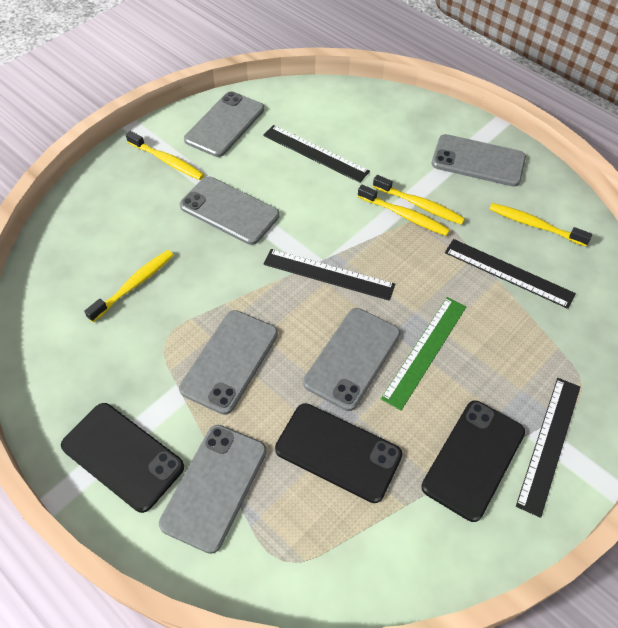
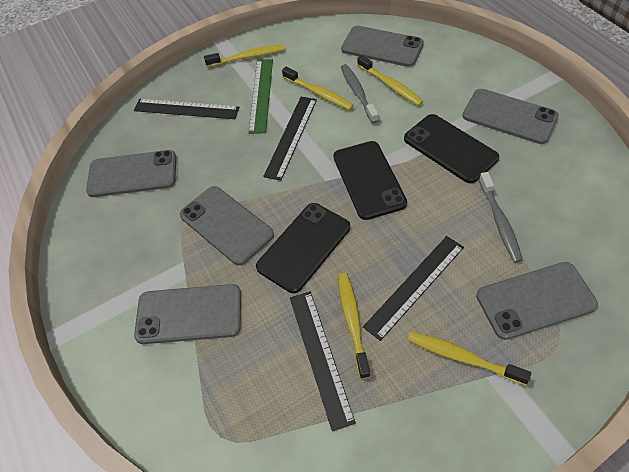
grey toothbrush: none = 0 -> [341,64,379,123] [479,172,523,263] = 2

